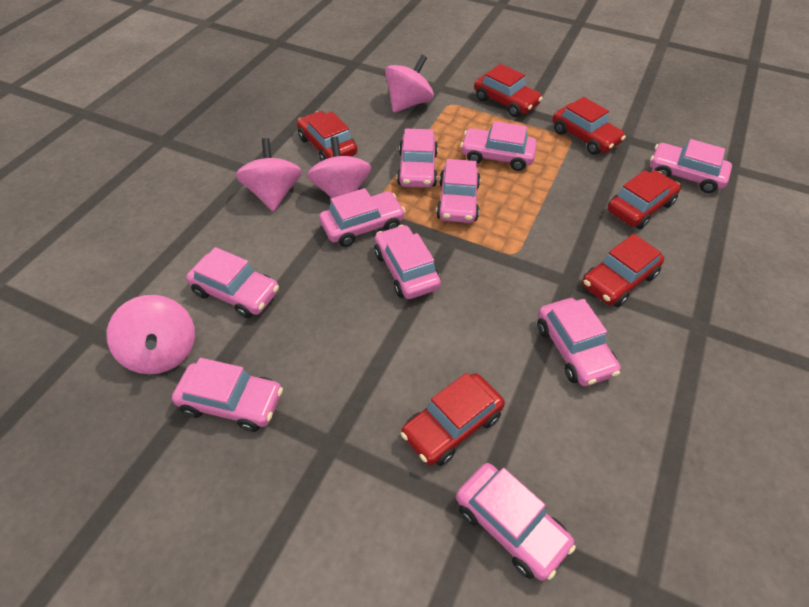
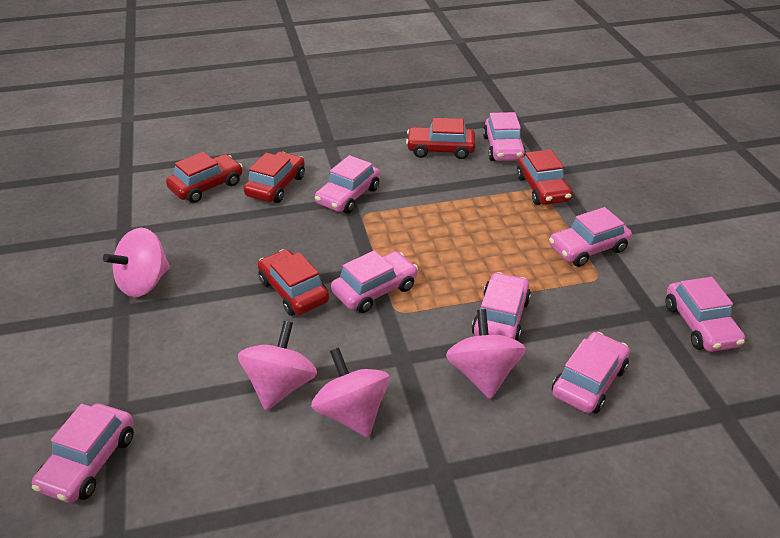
pink car: [172,358,283,432] [186,247,279,318] [319,188,405,247] [374,225,441,299] [397,129,438,188] [436,159,481,223] [456,463,576,581] [461,121,537,171] [537,298,621,386] [650,139,732,193] = 10 -> [32,403,134,503] [315,155,380,213] [331,250,418,313] [472,272,531,341] [483,112,526,161] [549,207,632,267] [552,332,630,413] [665,277,745,352] = 8
red car: [297,111,357,161] [401,373,505,466] [474,64,543,117] [553,97,626,155] [582,234,664,307] [608,170,681,229] = 6 -> [166,152,243,203] [243,152,305,203] [258,249,329,316] [406,118,476,159] [517,149,573,205] = 5

